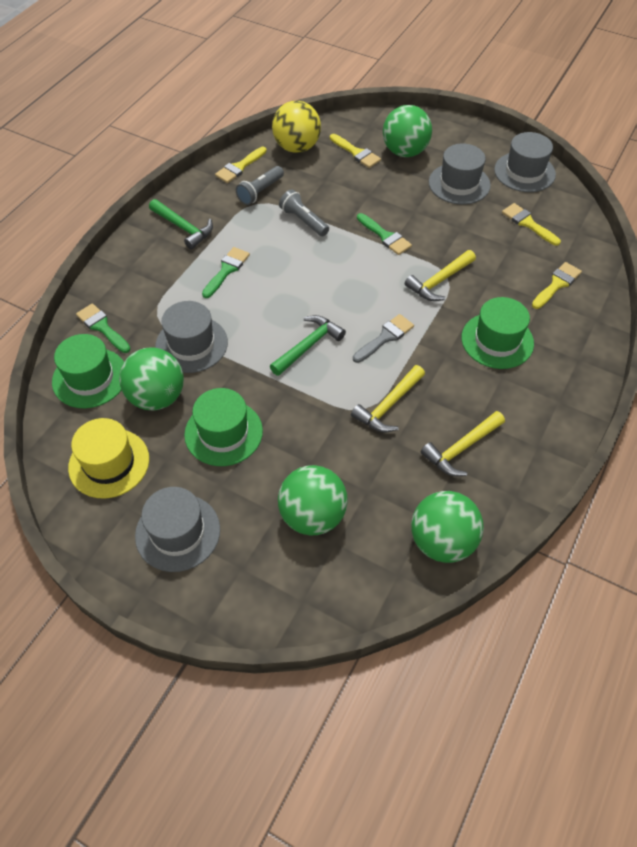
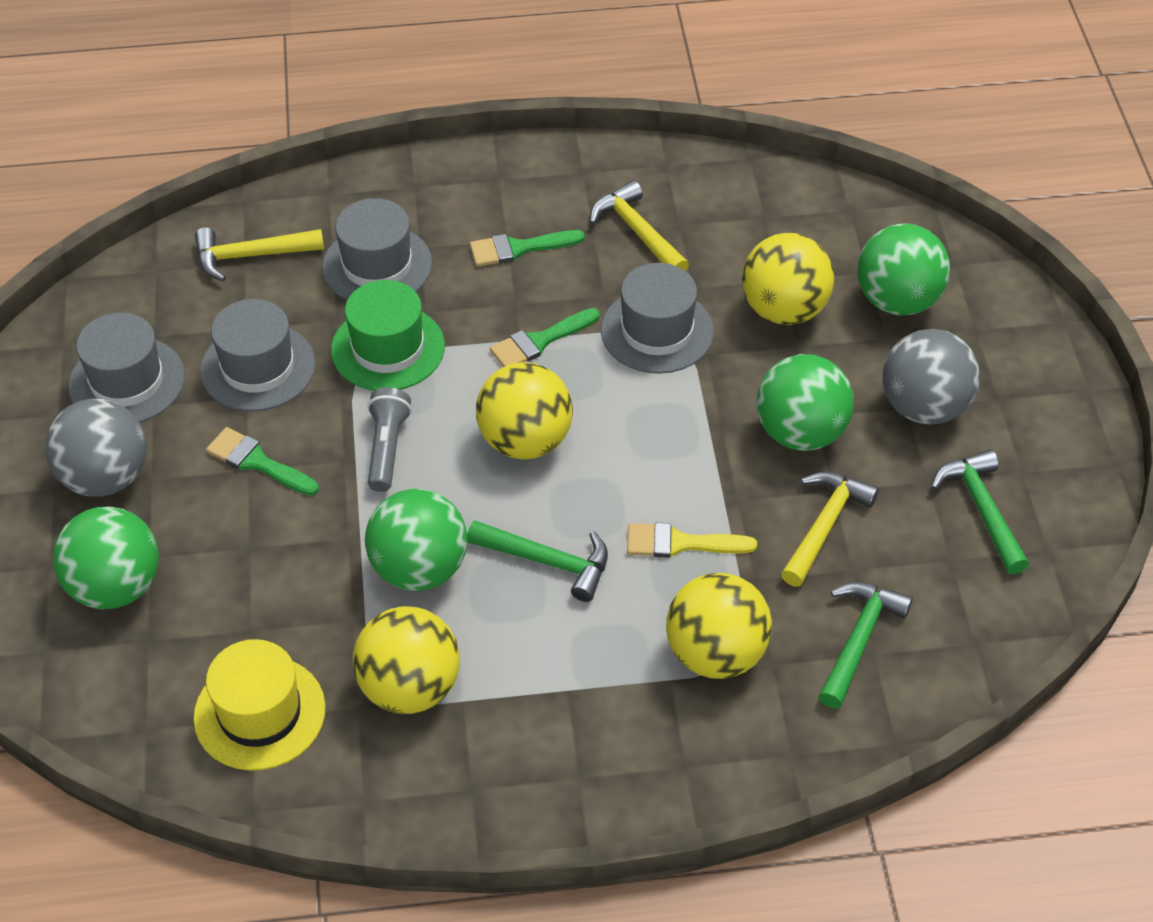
green hammer: [149,199,213,249] [270,315,346,376] = 2 -> [467,520,608,602] [818,582,913,709] [931,449,1029,574] = 3
green hat: [52,334,124,408] [184,388,263,466] [461,297,534,369] = 3 -> [331,280,445,391] = 1
grey ball: none = 0 -> [45,398,147,497] [883,329,980,425] = 2
grey brush: [353,314,414,363] = 1 -> none = 0
grey flashlight: [236,166,284,205] [279,189,329,236] = 2 -> [368,387,412,492] = 1
yellow ball: [272,101,321,153] = 1 -> [353,606,460,714] [476,362,573,460] [666,573,772,679] [742,233,834,325] = 4
yellow brush: [215,147,267,183] [330,134,381,168] [502,203,561,246] [532,262,582,309] = 4 -> [627,523,757,558] = 1

